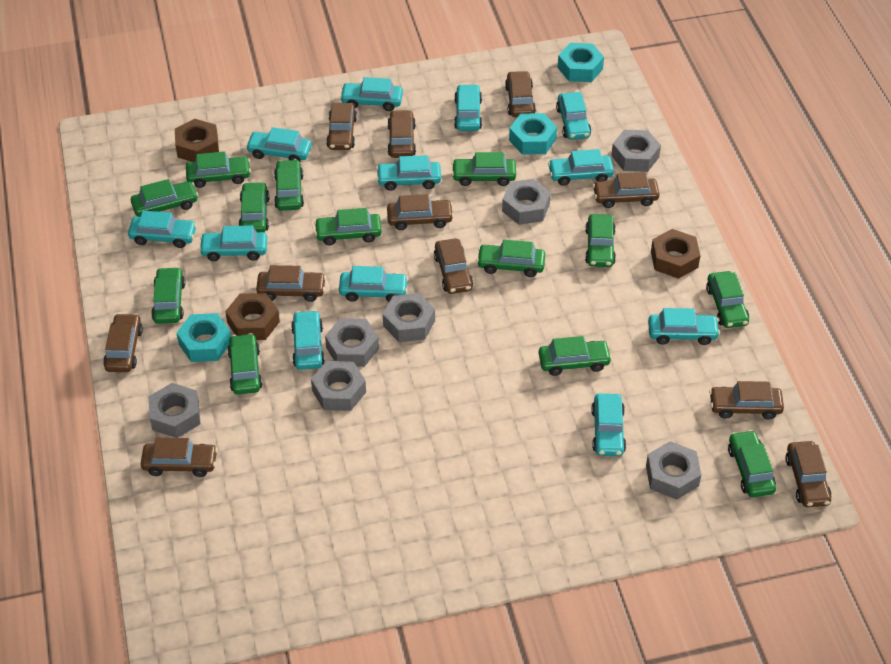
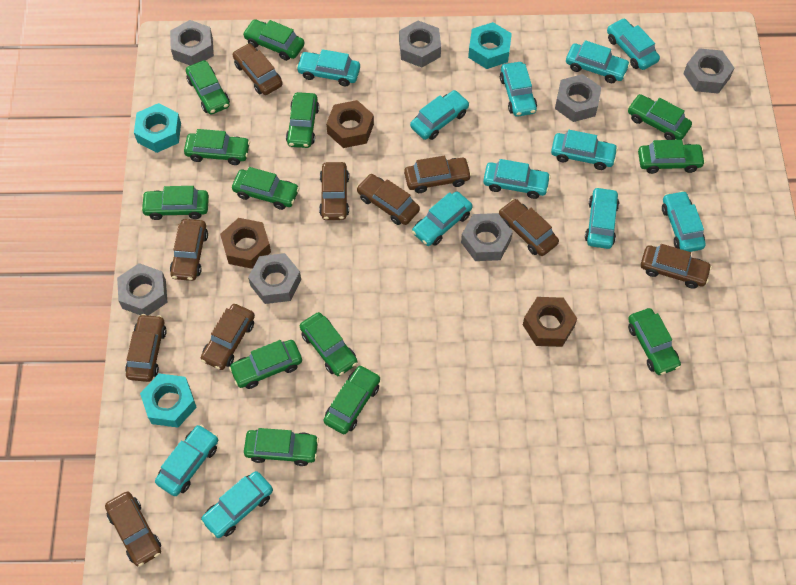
brown car: [103,313,143,372] [141,438,218,477] [256,265,326,302] [326,103,357,150] [387,110,416,158] [387,194,454,230] [434,238,473,294] [505,71,536,117] [593,172,660,208] [709,381,784,419] [785,441,832,507] = 11 -> [105,492,161,567] [125,314,167,382] [170,219,208,281] [201,304,255,370] [233,43,283,95] [319,162,349,220] [356,174,420,225] [404,156,472,193] [499,199,559,256] [641,244,712,289] = 10

